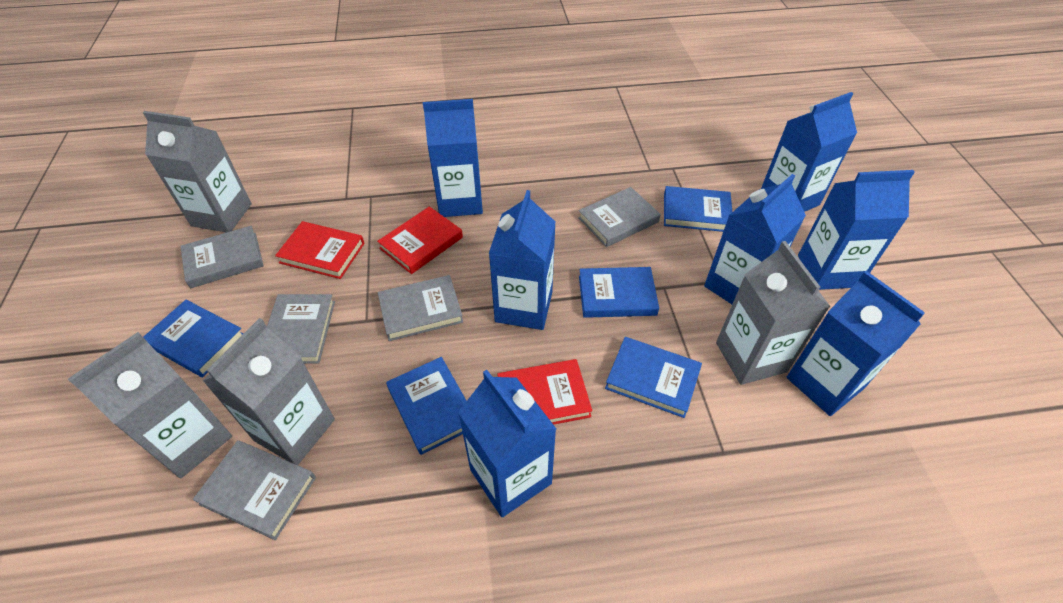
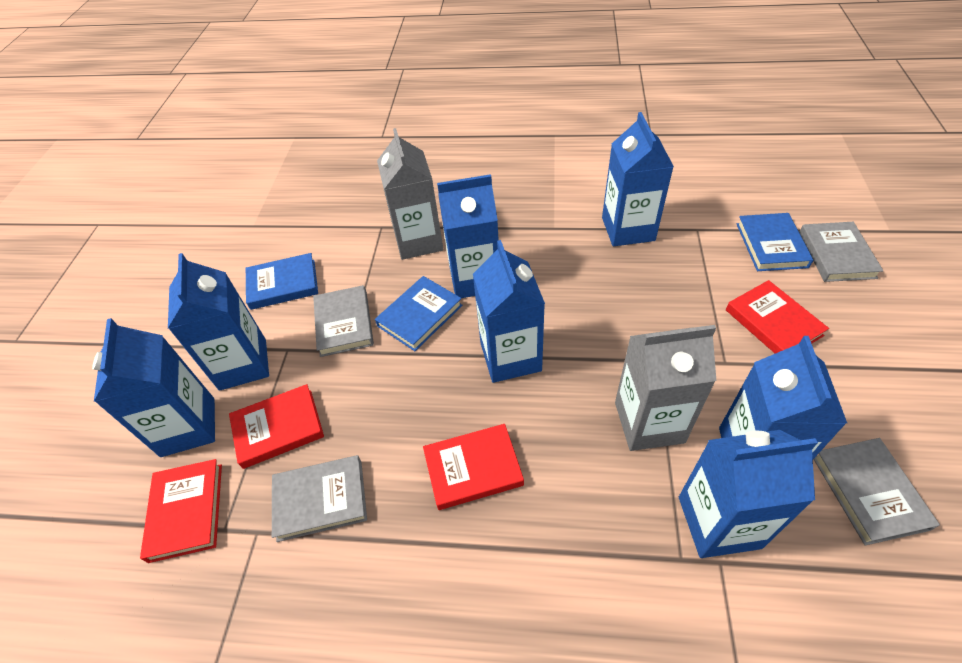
blue book: [143,300,243,377] [386,357,467,455] [579,267,659,318] [605,337,702,418] [664,186,732,232] = 5 -> [246,253,318,310] [375,276,462,351] [737,213,813,271] = 3
grey book: [180,226,264,288] [193,440,316,540] [267,294,335,364] [378,275,463,341] [578,187,661,247] = 5 -> [272,455,367,542] [313,285,374,357] [799,222,883,282] [814,438,940,545] = 4
grey carton: [68,332,232,478] [143,111,252,232] [203,318,335,465] [716,241,831,385] = 4 -> [377,128,443,260] [615,325,716,451] = 2
red book: [275,221,365,279] [377,207,463,274] [497,359,592,425] = 3 -> [140,459,222,563] [229,384,324,469] [423,424,524,510] [726,280,829,353] = 4

